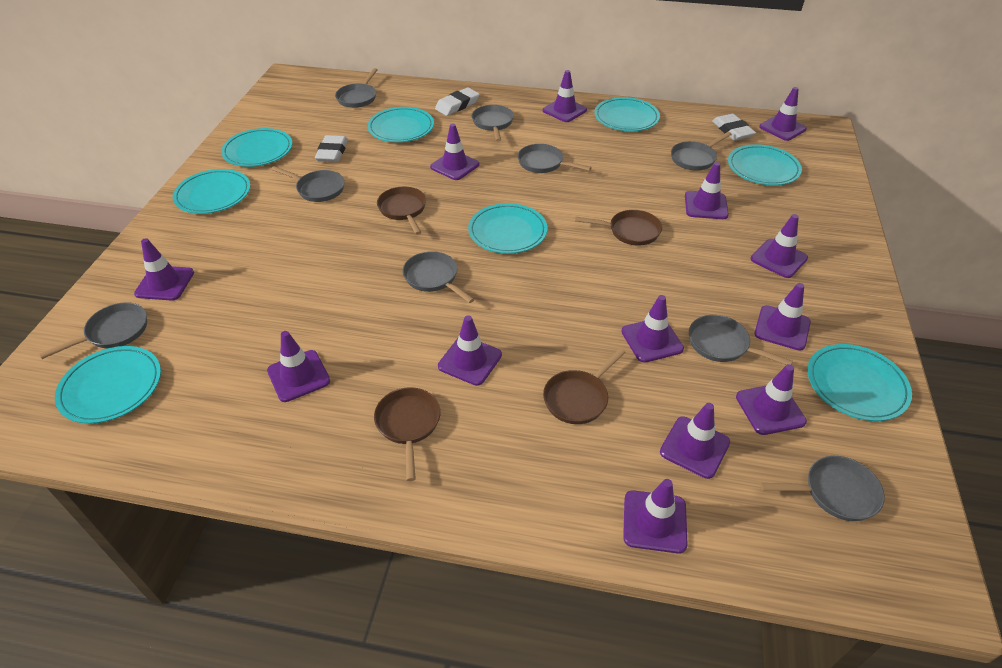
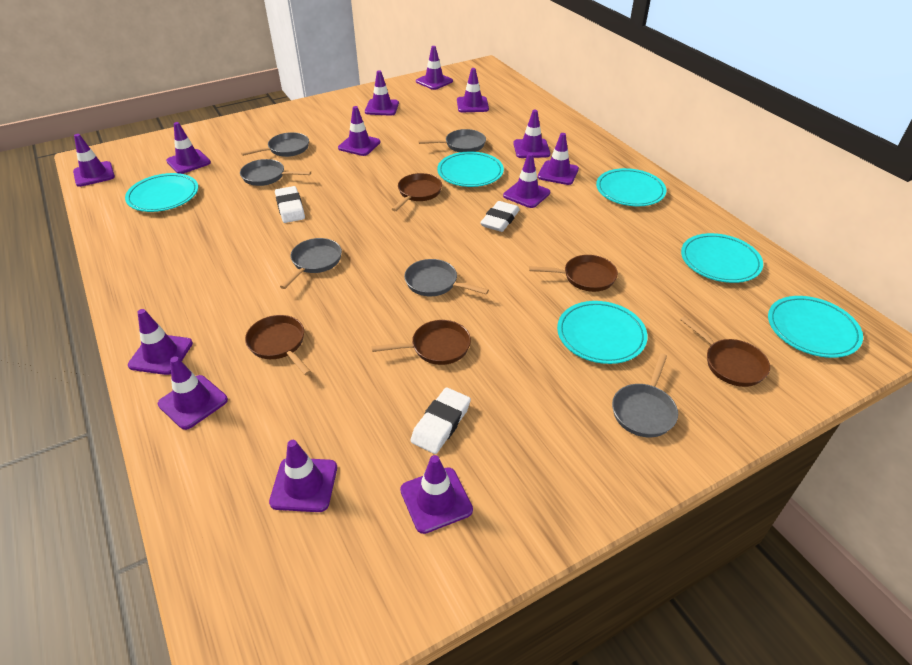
brown pan: [374,387,441,481] [377,187,426,235] [543,348,626,424] [575,210,662,246] = 4 -> [245,315,311,375] [371,320,471,365] [392,173,442,211] [529,255,618,292] [680,316,770,387] = 5
grey pan: [39,302,147,359] [271,166,345,202] [335,68,378,108] [403,251,474,303] [472,105,514,142] [518,144,592,173] [671,132,732,171] [689,315,793,365] [760,456,885,521] = 9 -> [240,159,311,186] [241,132,309,157] [280,238,342,289] [404,259,489,296] [418,129,486,152] [612,353,678,437] = 6
turquoise plate: [55,346,161,424] [173,169,250,214] [221,128,292,167] [367,107,434,142] [468,203,547,254] [594,97,660,131] [728,144,802,185] [807,344,912,421] = 8 -> [125,173,198,212] [437,152,504,187] [557,301,648,364] [596,168,666,206] [681,233,763,283] [768,296,863,358] = 6

